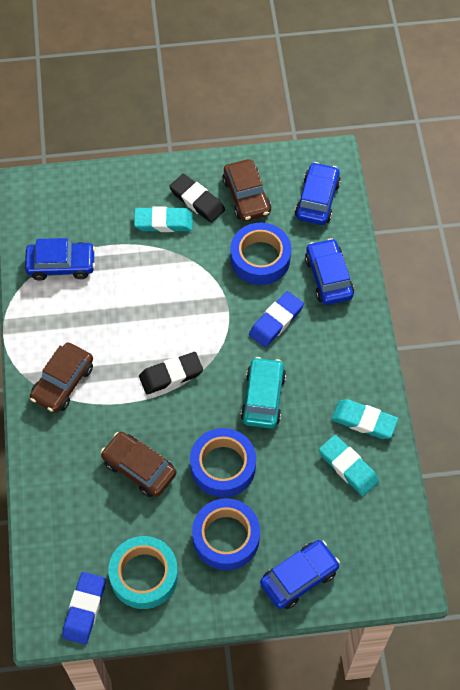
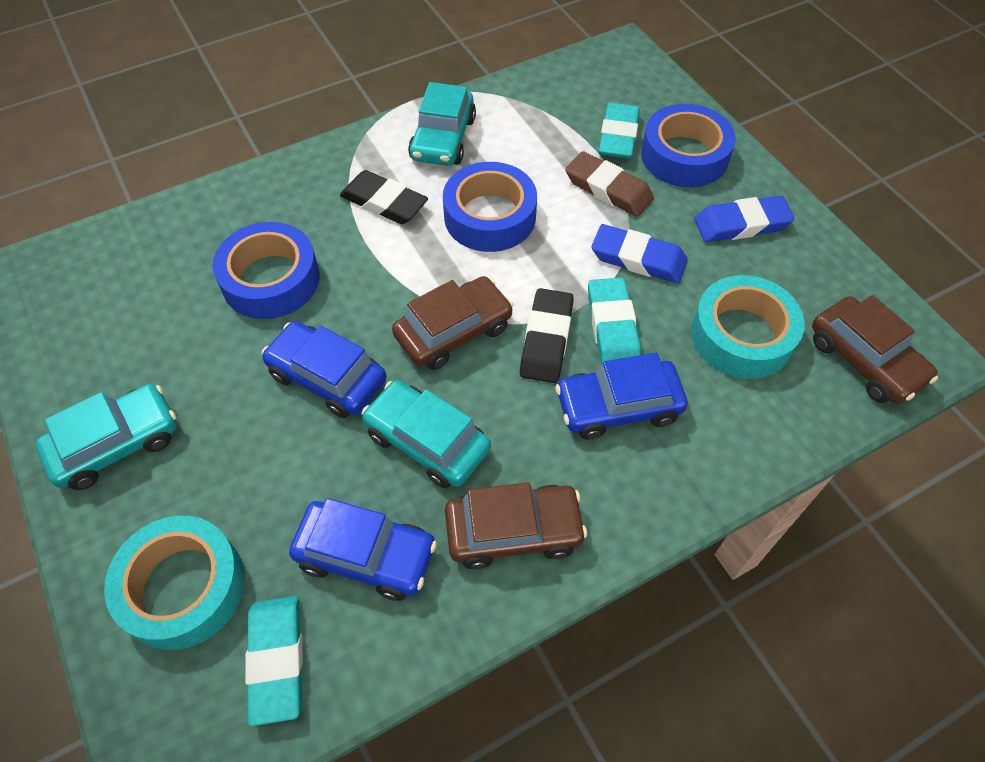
blue car: [25,238,95,281] [260,540,340,609] [295,162,341,225] [305,238,354,305] = 4 -> [262,321,386,418] [289,498,437,601] [555,353,688,440] = 3
brown eraser: none = 0 -> [565,151,654,217] = 1
turquoise car: [241,357,286,428] = 1 -> [35,384,177,490] [362,380,491,488] [408,82,476,166] = 3
turquoise tape: [108,536,178,609] = 1 -> [104,516,245,650] [691,275,805,379] = 2

